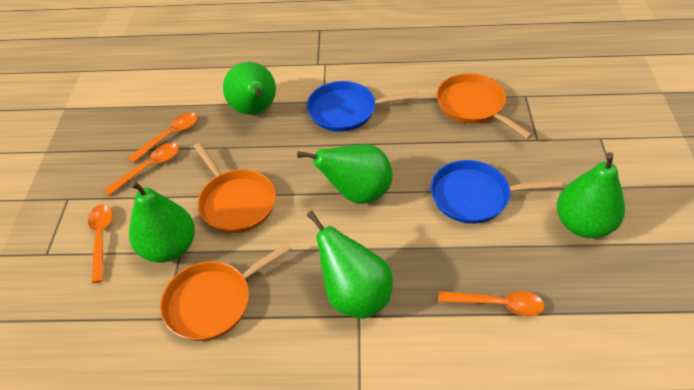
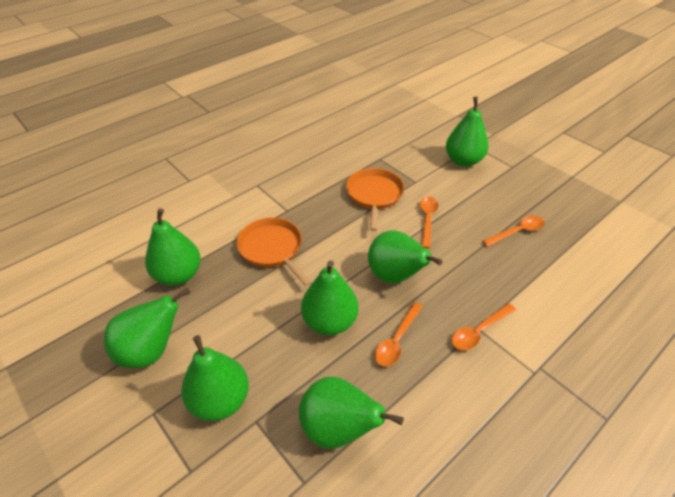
blue pan: [307,81,419,132] [431,160,562,224] = 2 -> none = 0
green pear: [129,181,195,263] [223,62,276,115] [297,144,393,204] [307,211,393,319] [557,152,625,238] = 5 -> [104,288,191,368] [145,208,201,286] [181,335,249,421] [299,377,404,449] [301,260,359,335] [368,231,443,283] [446,97,489,167] = 7
orange pan: [160,243,291,341] [193,143,276,233] [436,73,533,139] = 3 -> [237,218,312,287] [346,168,404,231] = 2

